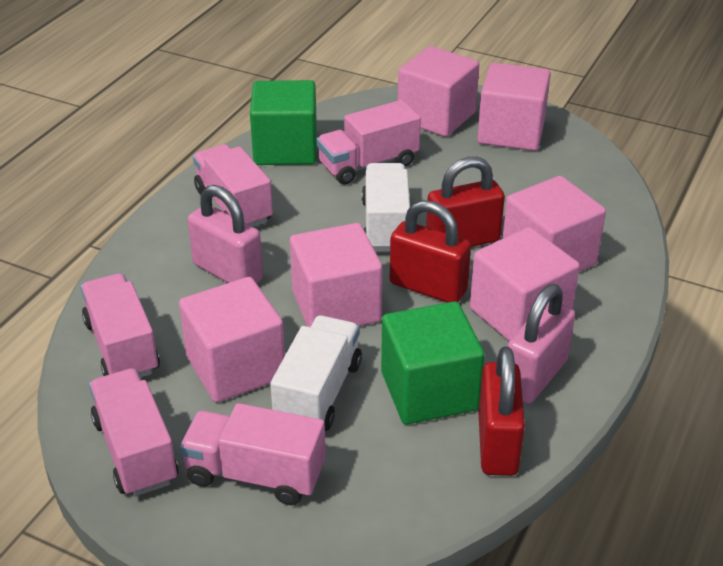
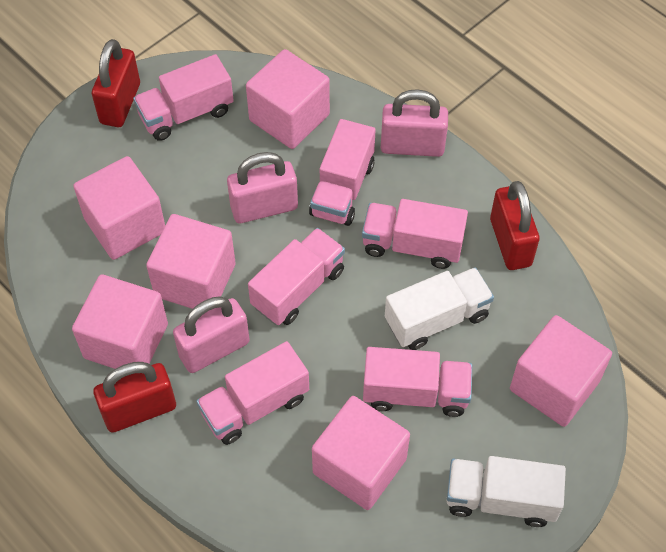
green cube: [250,80,317,165] [381,301,485,424] = 2 -> none = 0
pink padlock: [188,185,263,283] [507,284,575,404] = 2 -> [173,296,250,373] [227,152,298,223] [381,89,448,157] = 3
pink truck: [81,273,160,378] [89,368,178,496] [179,403,326,505] [193,144,273,227] [317,100,421,184] = 5 -> [133,54,234,141] [196,341,309,445] [248,228,345,325] [309,119,376,226] [362,199,468,269] [363,347,472,417] = 6

